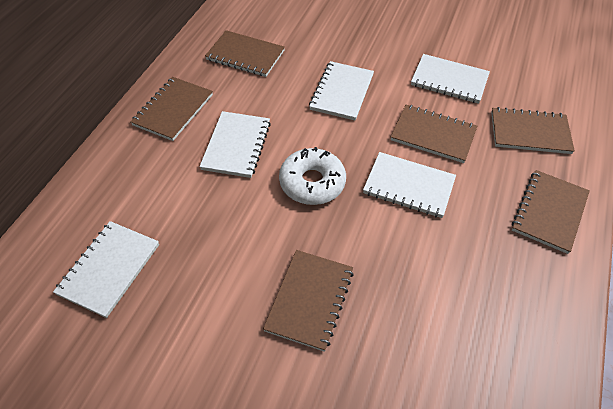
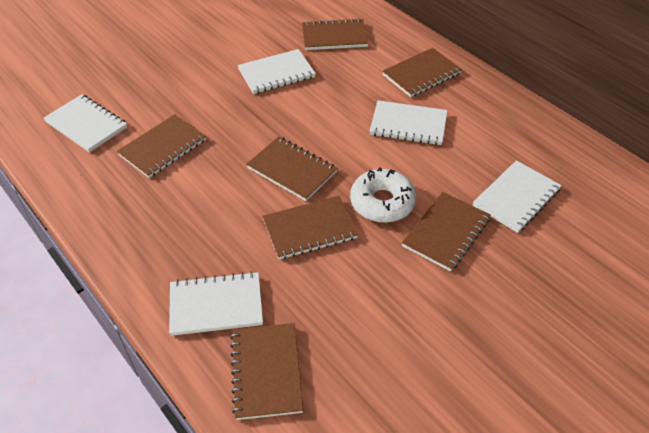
brown notebook: [130,77,213,141] [205,30,285,77] [263,250,353,352] [391,105,477,163] [491,107,575,154] [512,170,590,254] = 6 -> [117,114,206,178] [230,323,303,420] [246,136,338,201] [262,196,358,260] [302,18,369,50] [382,48,462,97] [402,192,490,272] = 7

